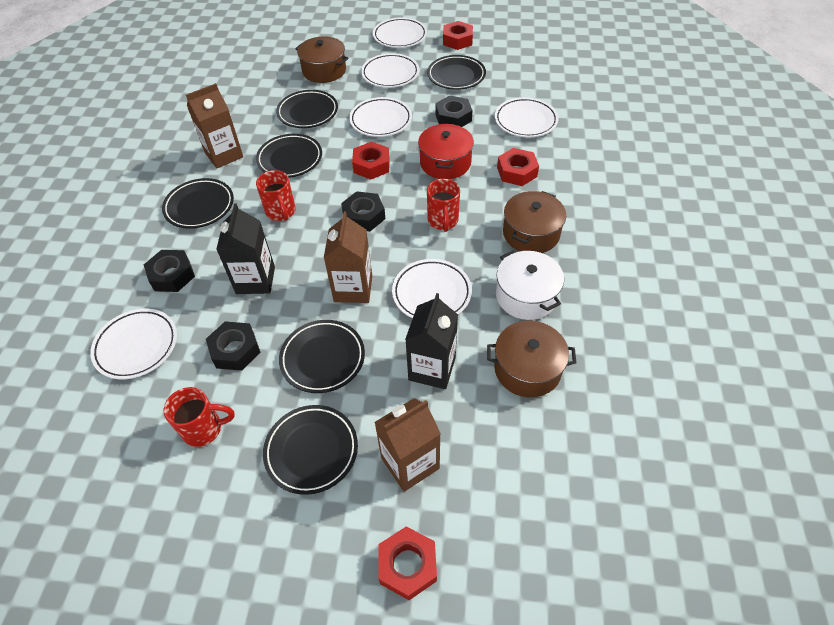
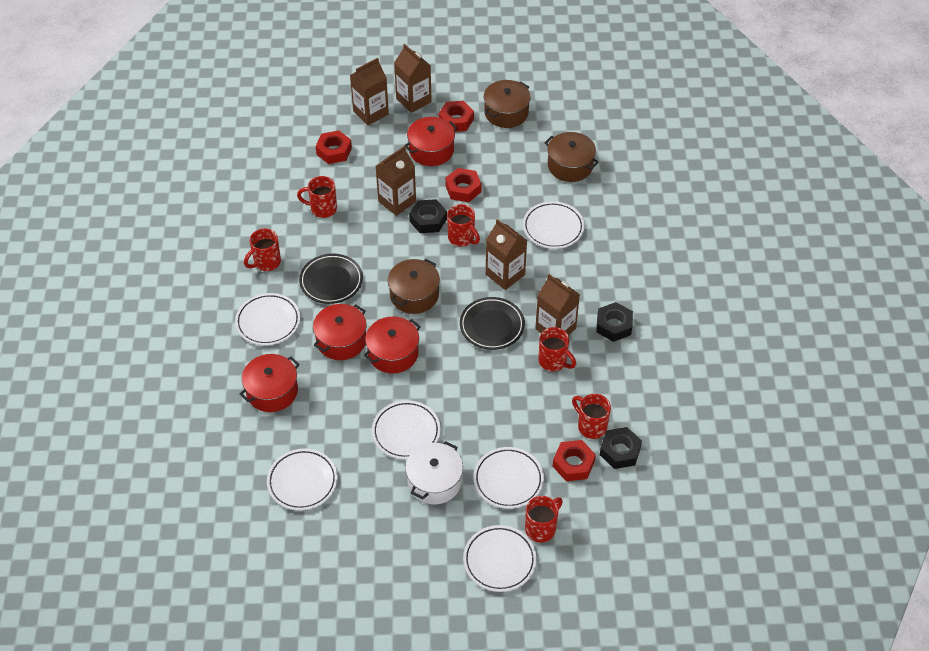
black carton: [216,203,275,294] [405,293,458,389] = 2 -> none = 0
black nut: [144,250,195,292] [206,321,261,371] [341,191,385,231] [435,95,473,127] = 4 -> [409,199,447,233] [596,302,633,342] [600,427,642,469] = 3
black plate: [162,178,234,229] [256,134,322,178] [263,405,358,495] [276,90,338,128] [279,320,365,393] [427,55,486,90] = 6 -> [299,254,363,304] [460,297,525,350] = 2
brown carton: [186,83,243,168] [324,211,372,303] [374,398,441,492] = 3 -> [350,58,389,125] [376,146,416,216] [394,44,432,113] [486,219,527,290] [535,274,580,335] = 5
red mug: [164,387,235,447] [256,170,296,221] [427,179,460,232] = 3 -> [244,229,281,271] [297,176,337,218] [447,204,480,247] [525,496,563,542] [538,327,576,371] [572,394,611,439] = 6
red pot: [418,124,474,179] = 1 -> [240,354,300,412] [313,304,366,360] [364,316,421,373] [404,117,458,166] = 4

